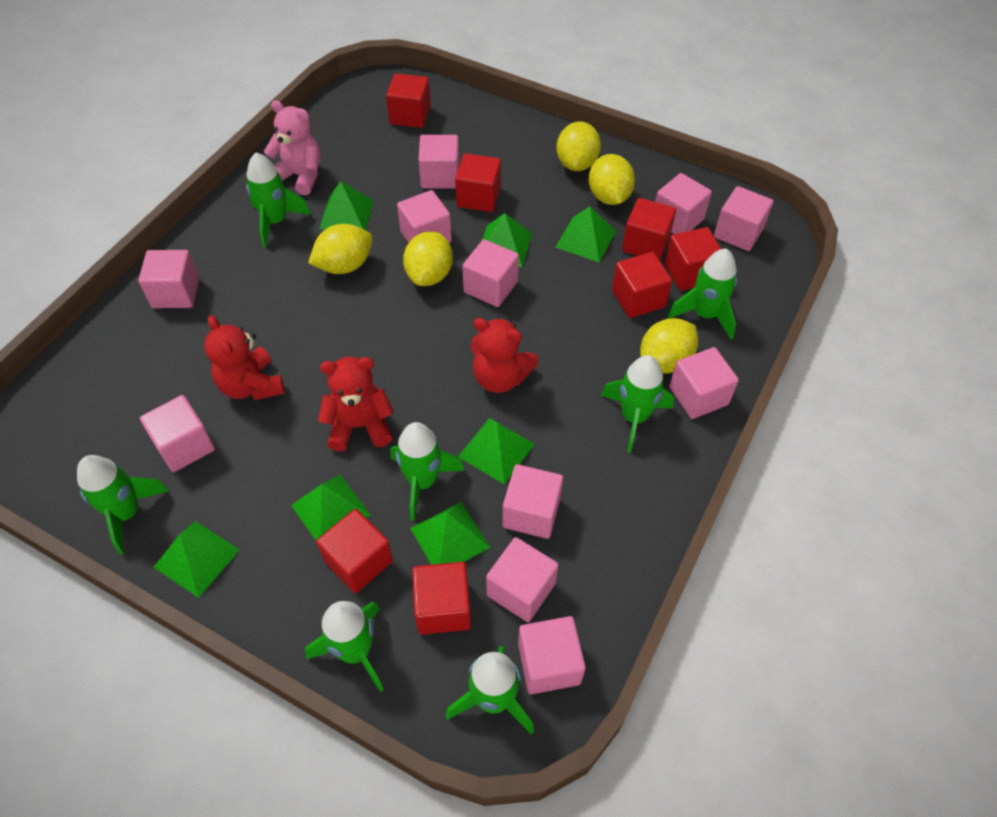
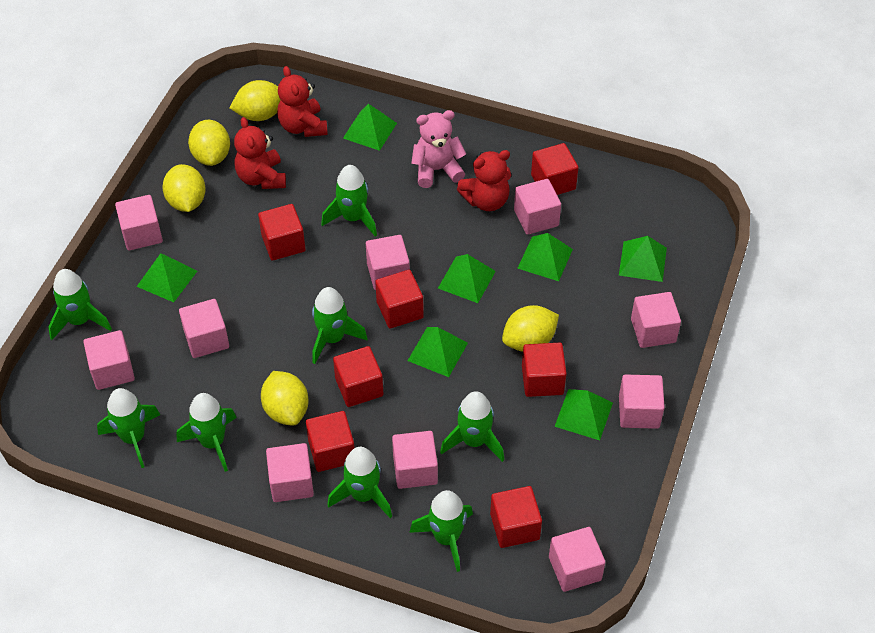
green rocket: [77,455,169,554] [246,153,311,248] [305,601,384,692] [390,422,465,521] [446,646,534,735] [601,355,674,453] [667,249,737,340] = 7 -> [48,269,112,340] [97,388,160,468] [177,393,237,472] [312,287,368,364] [321,165,377,237] [327,447,392,518] [409,490,473,572] [440,391,504,462] = 8
pink cube: [138,250,199,308] [140,395,215,472] [397,190,452,243] [418,135,459,188] [462,239,519,307] [486,537,558,622] [502,464,563,539] [518,616,586,694] [655,173,712,234] [669,347,739,419] [714,186,773,251] = 11 -> [83,330,135,390] [115,195,163,251] [179,299,229,358] [266,443,314,502] [366,235,410,290] [392,431,438,489] [514,179,561,235] [549,527,605,592] [619,374,665,429] [631,292,681,348] = 10

